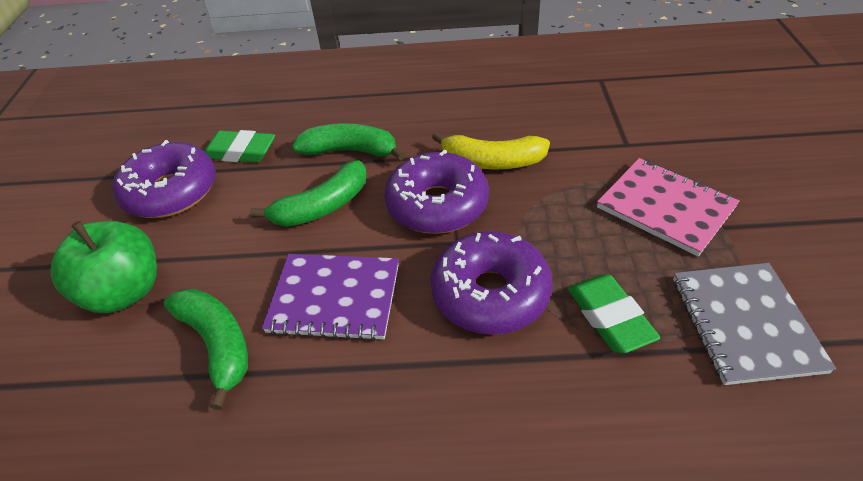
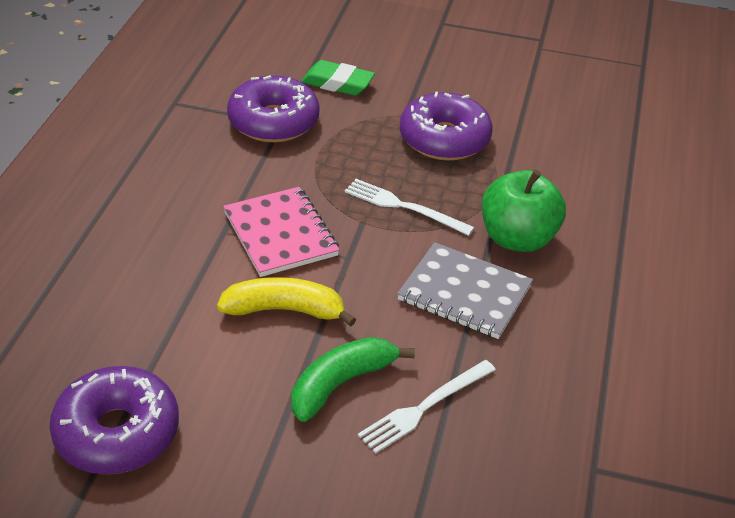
green banana: [164,289,248,410] [250,160,367,227] [292,123,405,161] = 3 -> [292,337,415,422] = 1
green eraser: [204,130,275,162] [568,275,660,353] = 2 -> [301,60,375,95] = 1
purple notebook: [262,254,399,341] = 1 -> none = 0
white fork: none = 0 -> [345,179,475,236] [358,360,496,454] = 2

